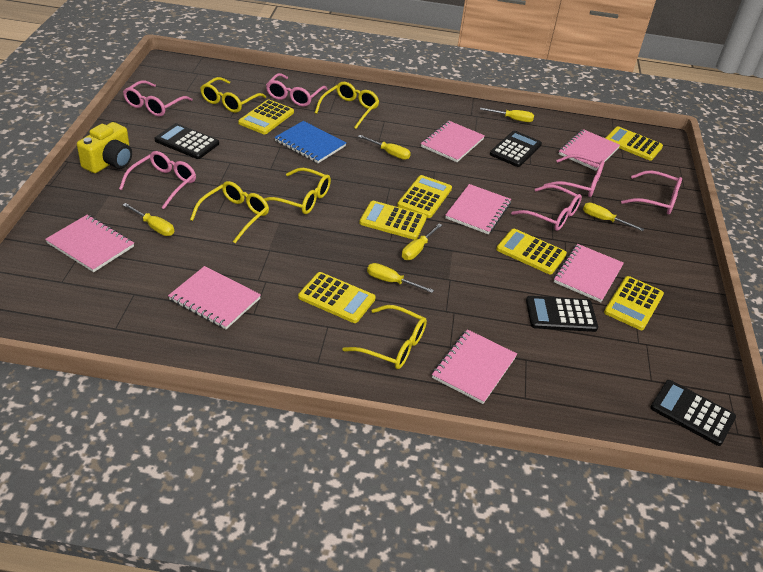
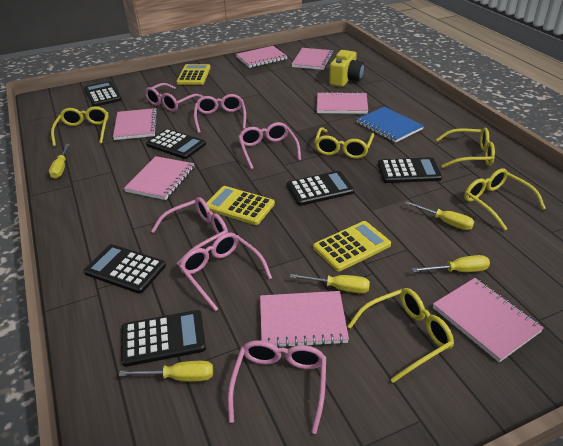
black calculator: [154,123,219,159] [490,131,542,167] [526,296,598,332] [650,380,736,446] = 4 -> [84,81,121,107] [84,244,166,294] [121,310,206,367] [146,129,206,159] [287,171,354,206] [378,157,442,183] = 6
yellow calculator: [238,99,294,134] [298,272,376,323] [359,201,427,240] [397,175,452,218] [496,229,567,275] [604,276,664,330] [605,126,663,161] = 7 -> [176,64,211,85] [206,186,275,225] [313,221,391,272] = 3
yellow screwdriver: [123,203,174,236] [358,135,411,160] [367,263,434,293] [402,224,442,260] [480,108,534,122] [583,203,644,231] = 6 -> [49,144,70,179] [119,361,213,381] [290,274,370,293] [405,201,474,230] [412,255,490,272] = 5

